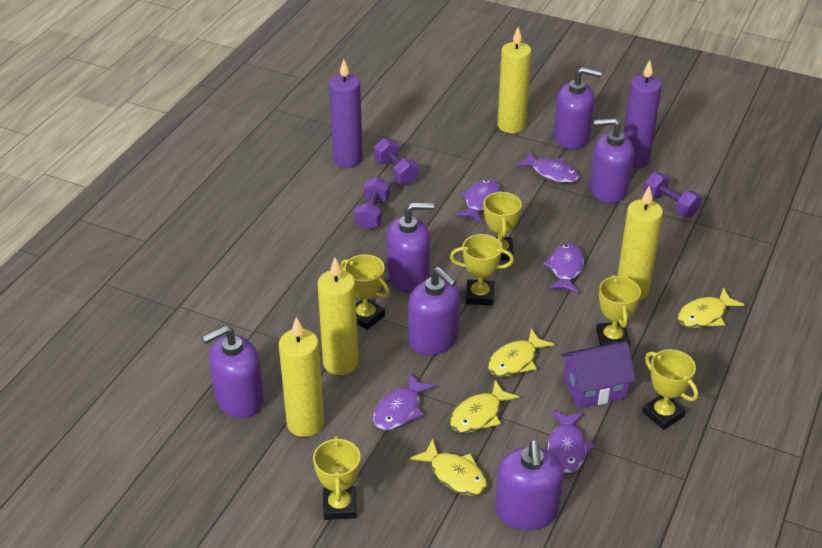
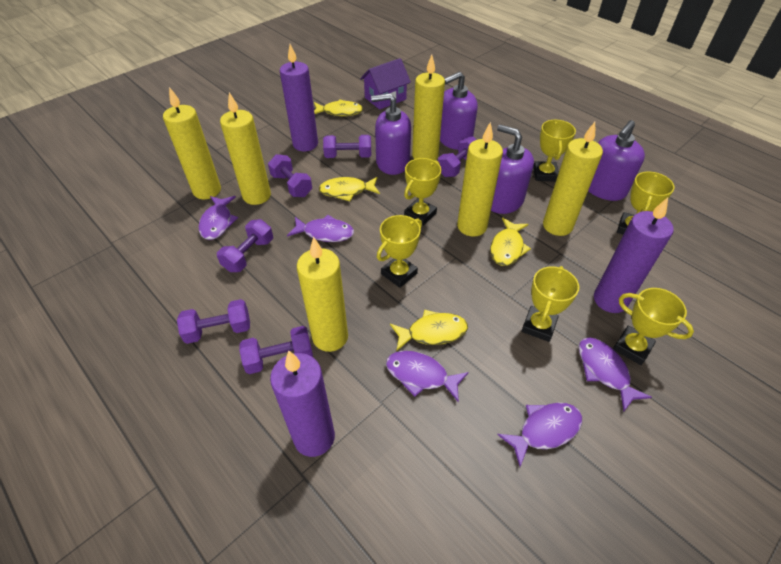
purple candle: [329,59,363,168] [623,60,662,169] = 2 -> [270,351,335,457] [279,44,318,151] [594,198,674,313] = 3
purple dumbbell: [355,177,390,230] [374,138,419,185] [644,172,702,217] = 3 -> [177,299,250,344] [217,219,273,272] [239,326,313,374] [268,154,312,197] [323,135,371,158] [438,137,476,177] = 6
purple soap dispenser: [202,326,264,418] [386,203,434,293] [408,267,460,356] [495,440,564,530] [554,67,602,149] [590,118,634,203] = 6 -> [371,93,411,175] [440,72,478,150] [491,125,534,214] [588,120,645,201] = 4
yellow candle: [279,317,324,437] [318,258,358,375] [497,27,531,133] [617,185,663,300] = 4 -> [163,87,221,199] [220,92,271,205] [297,236,348,352] [412,55,445,161] [457,122,503,236] [543,122,603,236] = 6

